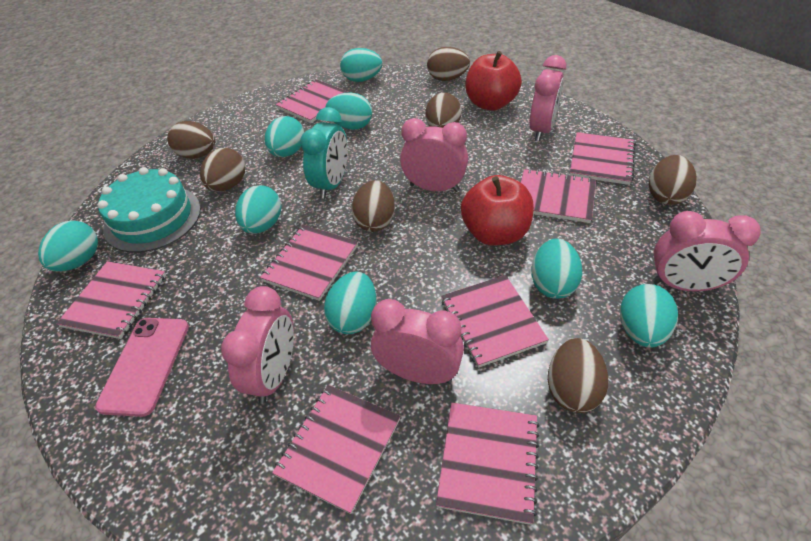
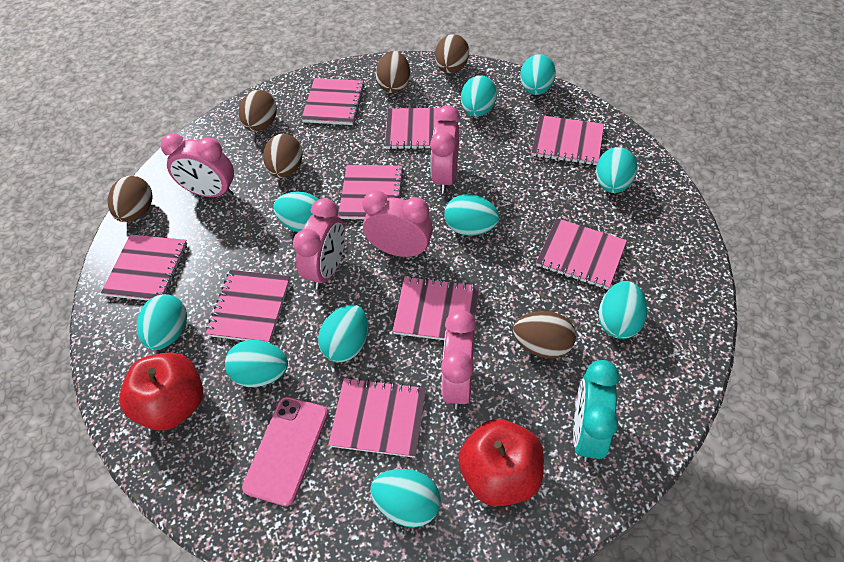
brown egg: [167,121,215,159] [200,148,245,192] [351,180,395,232] [425,93,462,128] [427,47,470,81] [548,338,608,413] [649,155,697,205] = 7 -> [108,176,153,222] [239,90,277,132] [263,134,303,178] [375,51,410,93] [435,34,469,73] [513,311,576,359] = 6
pink notebook: [56,261,166,339] [260,225,358,301] [272,385,401,514] [276,79,350,123] [436,403,540,525] [441,275,549,368] [521,169,596,223] [569,132,635,185] = 8 -> [101,234,187,301] [206,270,290,343] [301,78,365,125] [328,378,426,458] [338,165,404,219] [385,108,440,149] [392,276,480,340] [531,115,604,165] [536,218,627,290] = 9
turquoise cake: [98,167,201,253] = 1 -> none = 0
turquoise egg: [38,220,98,272] [235,185,282,234] [265,116,304,157] [324,271,376,334] [326,93,372,130] [340,48,382,82] [531,238,582,299] [620,284,678,348] = 8 -> [137,294,187,350] [225,340,288,387] [273,192,319,232] [318,304,368,362] [370,469,441,528] [444,194,499,236] [461,75,497,117] [520,54,556,95] [596,147,637,193] [599,281,647,339] = 10

